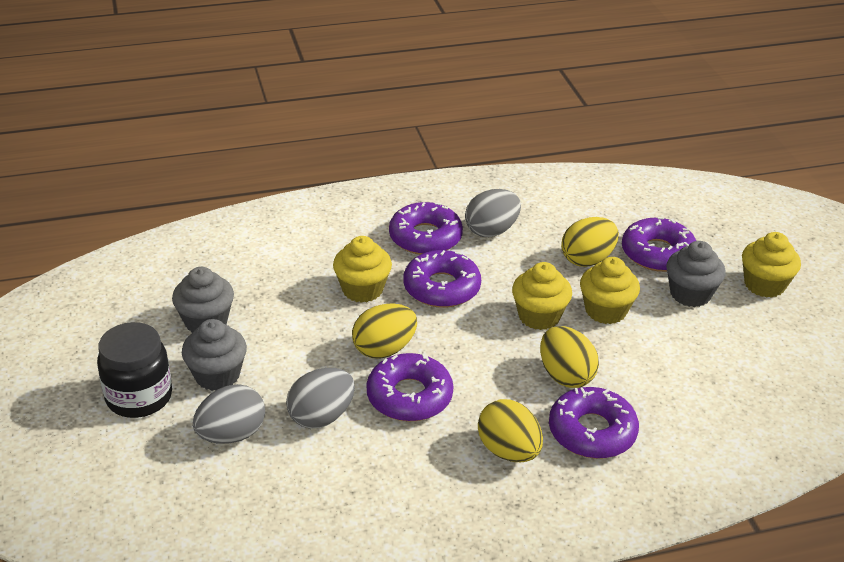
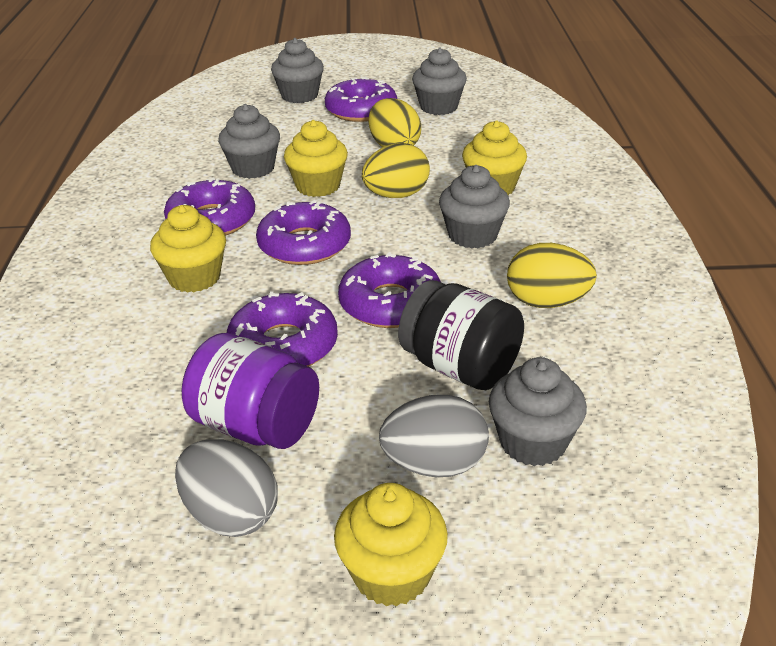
grey cupcake: [172,267,234,333] [182,319,247,391] [666,241,726,307] = 3 -> [218,104,280,179] [271,38,324,103] [412,48,467,115] [439,165,510,249] [489,357,587,466] = 5
grey egg: [193,384,265,444] [286,368,355,428] [465,189,521,237] = 3 -> [175,439,278,537] [379,395,489,477] = 2
purple jar: none = 0 -> [182,333,319,449] = 1
yellow egg: [352,303,417,359] [478,399,543,462] [540,326,599,388] [561,217,619,267] = 4 -> [362,143,430,198] [368,98,421,147] [507,243,597,308] = 3

